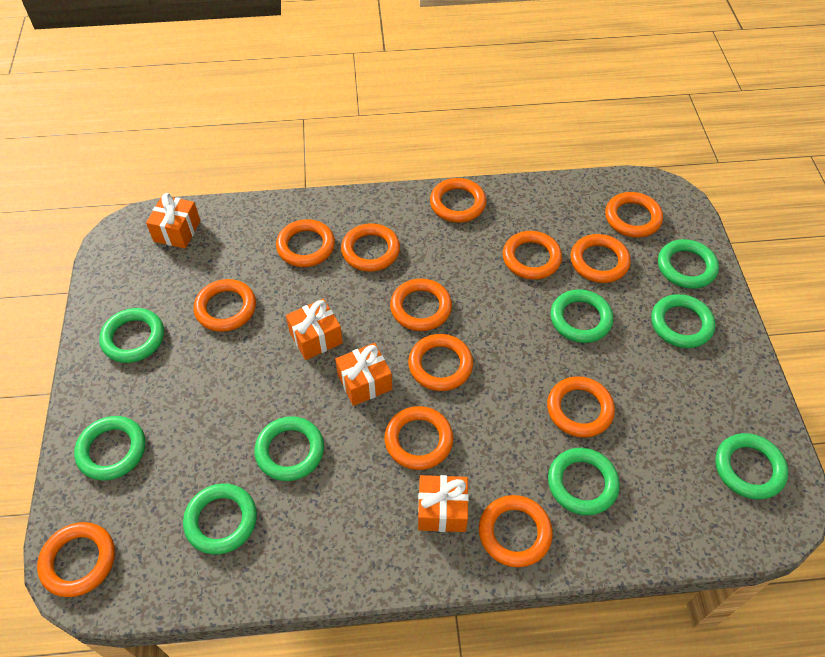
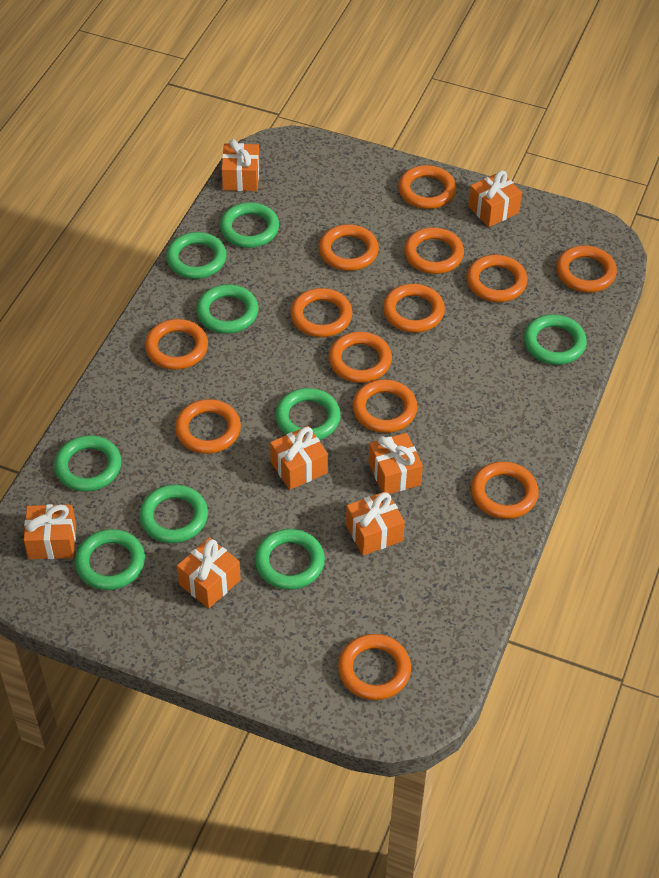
orange gift: [146,193,200,248] [286,299,343,360] [335,343,392,406] [418,475,469,532] = 4 -> [24,504,76,559] [177,537,241,608] [221,139,260,191] [270,426,328,490] [346,491,405,556] [369,433,423,494] [468,171,522,227] = 7

